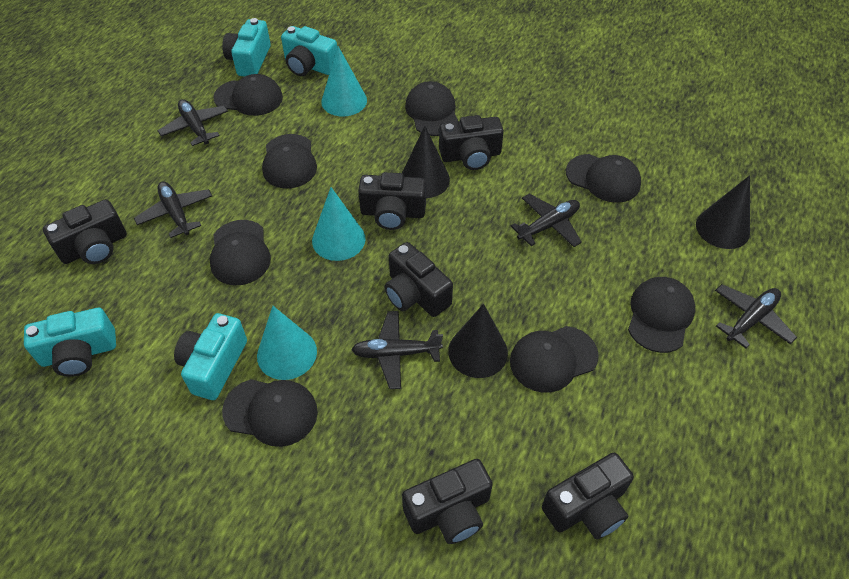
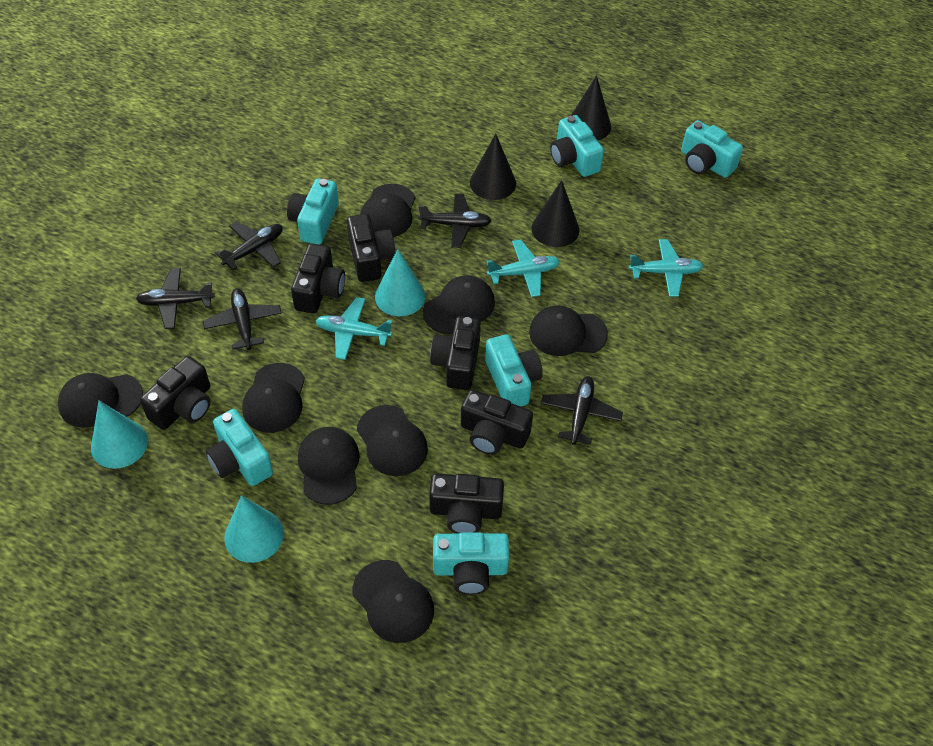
turquoise camera: [24,308,116,377] [174,313,247,400] [222,18,271,76] [281,26,337,76] = 4 -> [206,409,273,486] [287,178,339,245] [433,532,510,595] [485,334,543,407] [550,115,604,177] [681,120,743,178] = 6
turquoise plane: none = 0 -> [315,297,392,360] [487,239,560,297] [629,239,703,297] = 3

